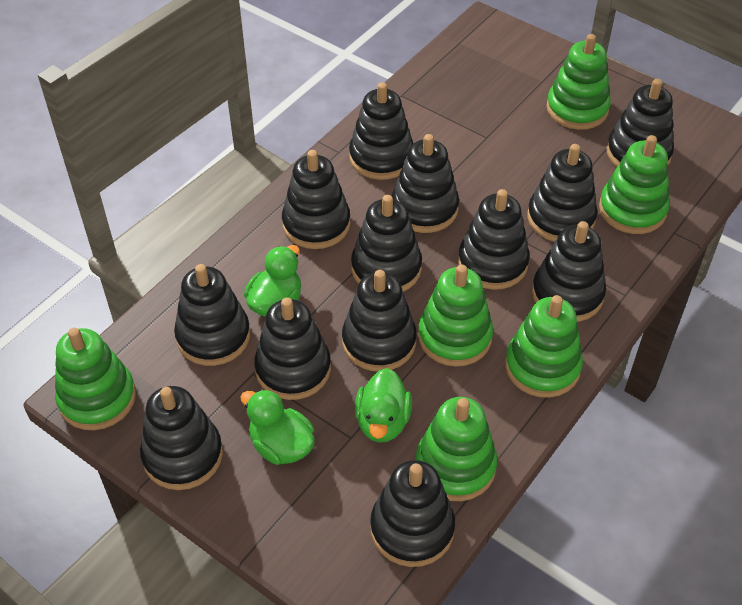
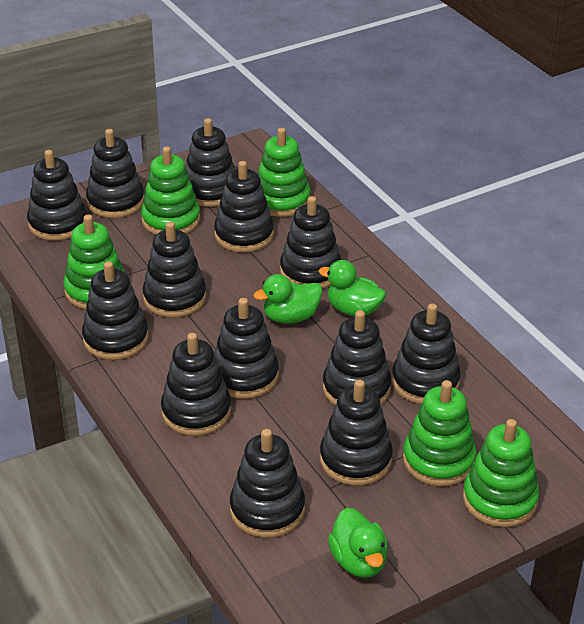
green stacking toy: [55,328,136,430] [416,397,498,501] [418,265,493,367] [505,295,583,398] [546,34,611,130] [599,135,670,234] = 6 -> [63,215,125,309] [141,146,200,235] [258,128,310,217] [403,380,477,486] [463,419,539,527] = 5

